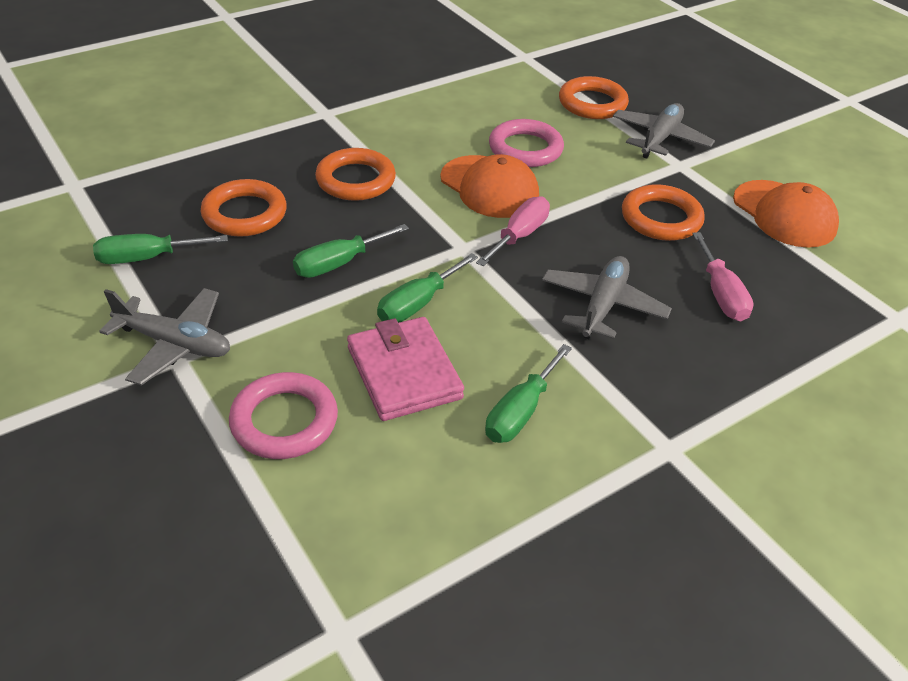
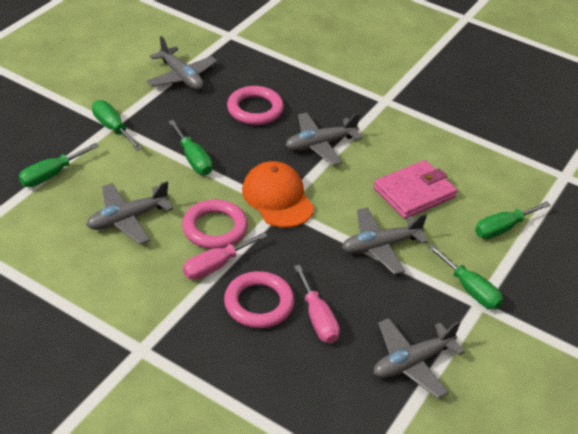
green screwdriver: [93,234,228,264] [293,224,409,278] [377,253,478,323] [485,344,572,443] = 4 -> [19,143,99,187] [92,100,142,150] [168,120,212,175] [428,244,503,309] [475,202,551,239] = 5
grey plane: [99,288,230,386] [542,256,672,339] [613,103,715,159] = 3 -> [87,181,173,245] [146,36,217,90] [285,113,362,166] [342,208,428,275] [374,318,465,399] = 5
orange cap: [440,154,539,218] [733,180,839,248] = 2 -> [242,161,314,228] = 1
orange ring: [201,179,287,237] [315,148,396,201] [559,76,629,119] [622,184,705,241] = 4 -> none = 0
pink ring: [229,372,338,459] [489,119,564,167] = 2 -> [182,199,248,249] [224,271,295,328] [227,86,284,125] = 3

